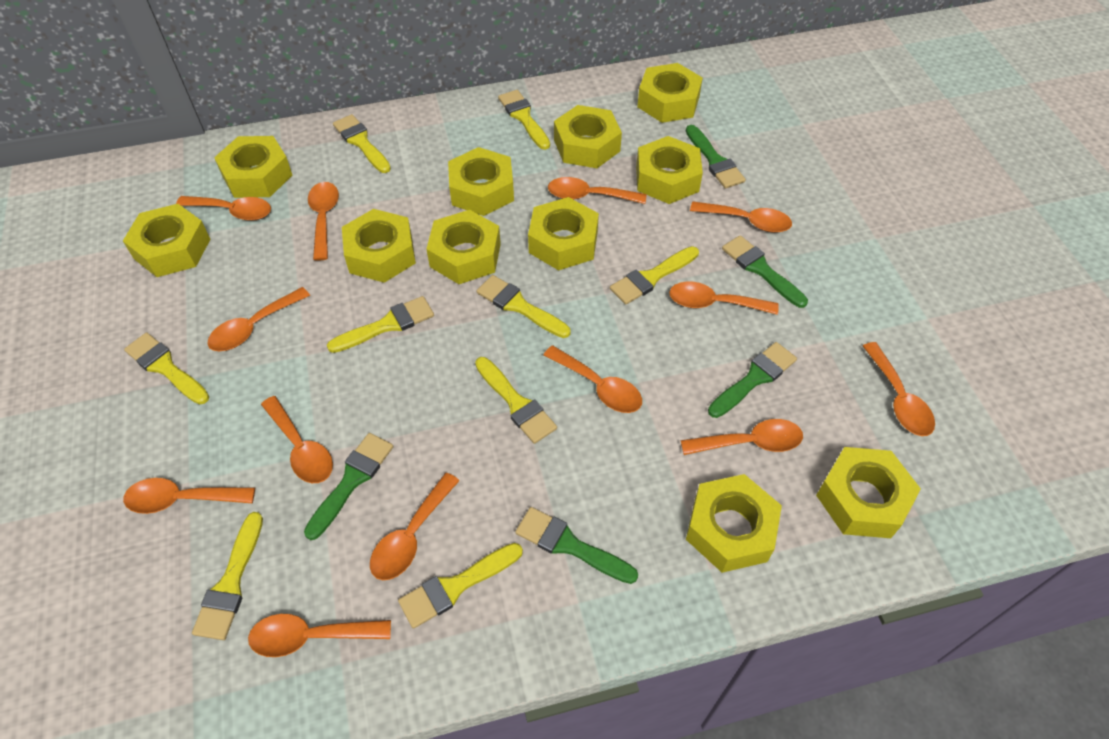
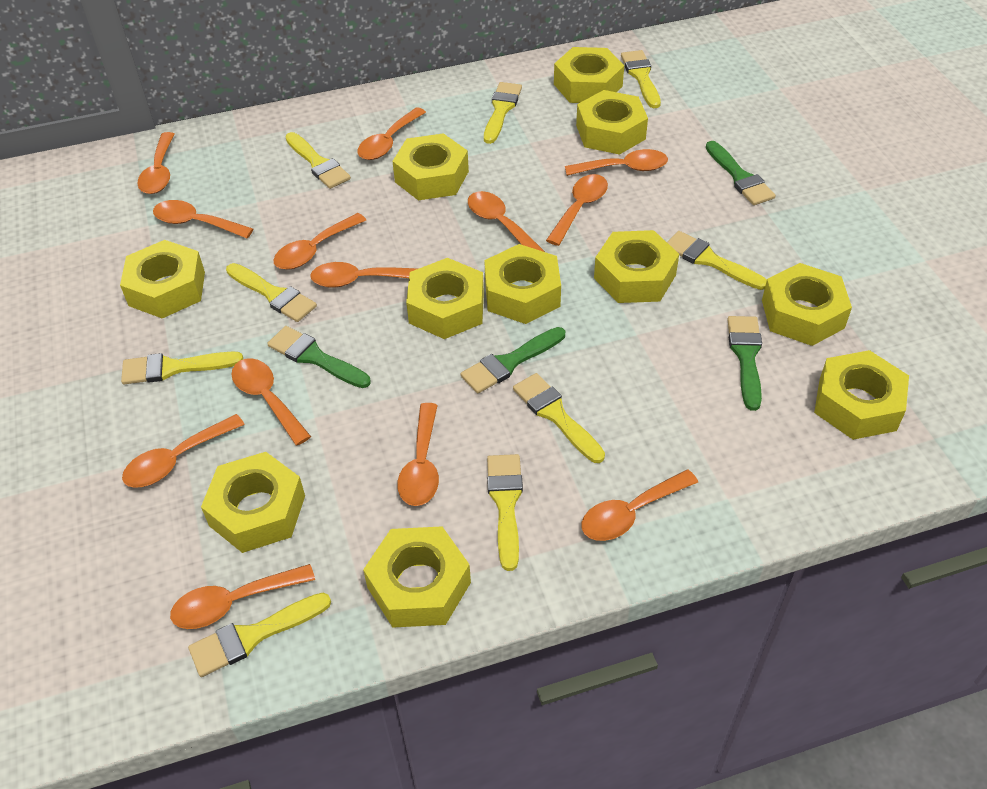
green brush: [304,433,393,540] [515,507,638,584] [686,125,746,188] [708,342,797,418] [722,235,808,308] = 5 -> [267,326,371,388] [461,327,565,394] [706,141,776,205] [727,316,762,411] = 4

